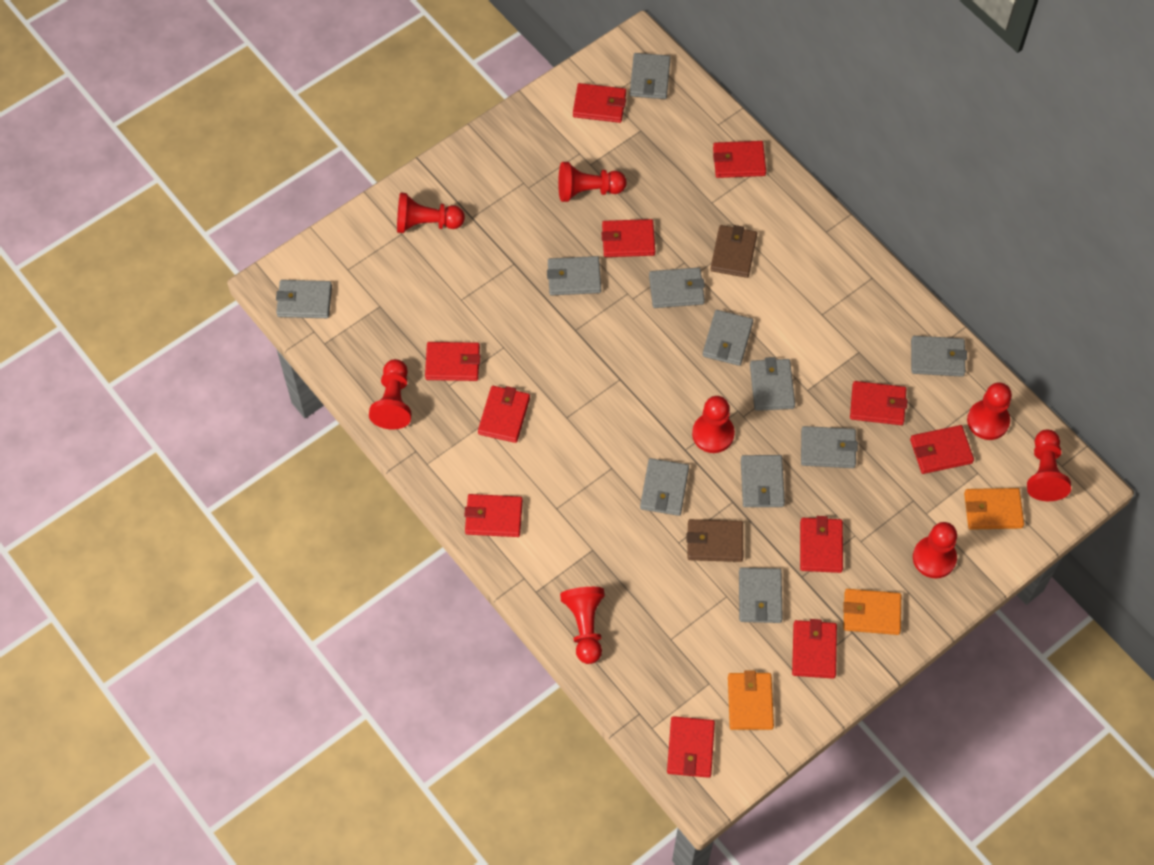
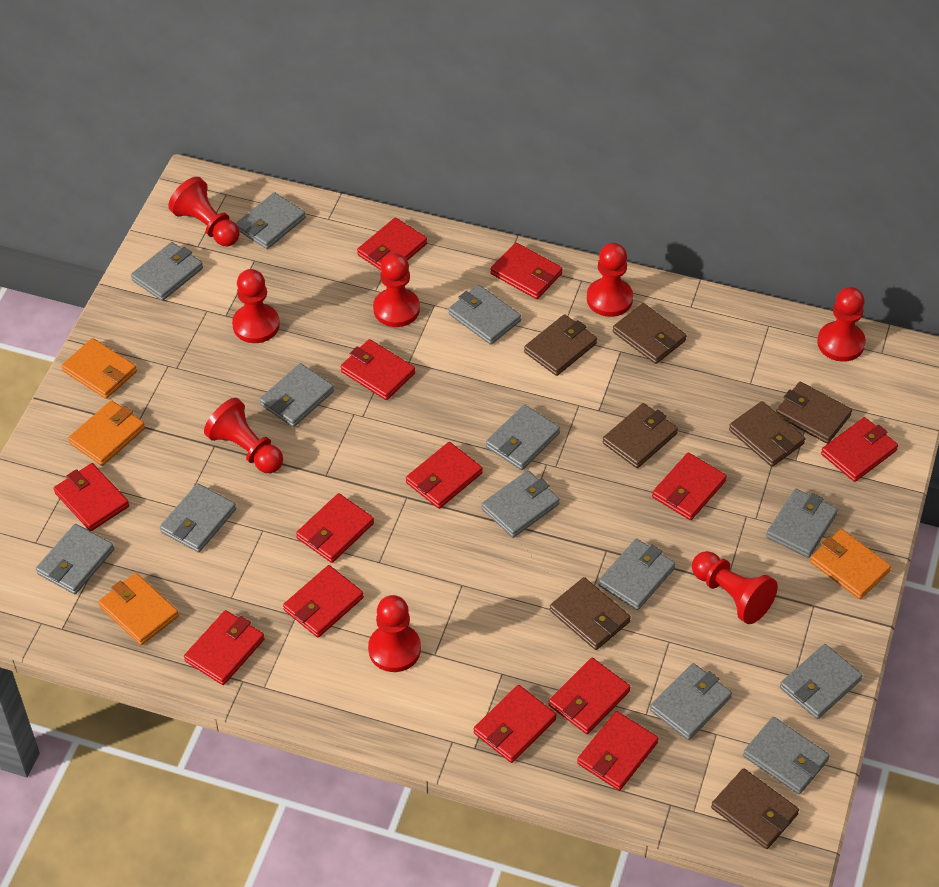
brown wallet: [686,519,743,562] [711,225,757,278] = 2 -> [524,314,597,376] [550,577,631,650] [603,403,678,468] [613,303,687,364] [711,768,799,849] [729,401,806,467] [776,382,852,444] = 7
grey wallet: [276,280,332,318] [547,256,601,295] [630,53,671,99] [640,458,689,516] [649,268,705,308] [703,310,753,366] [739,567,783,623] [741,455,785,507] [750,357,795,411] [801,426,858,468] [911,336,967,377] = 11 -> [36,524,114,594] [131,242,203,301] [160,483,236,552] [236,192,306,249] [259,363,334,427] [448,285,521,345] [482,470,560,538] [486,404,560,470] [598,539,675,610] [650,663,732,740] [743,717,830,795] [766,489,838,558] [780,644,863,719] = 13
orange wallet: [728,670,774,730] [843,589,901,635] [964,488,1024,530] = 3 -> [62,338,137,399] [68,400,145,466] [98,573,179,645] [810,529,891,599] = 4
red wallet: [425,342,480,381] [464,494,523,537] [478,386,530,443] [573,83,626,123] [602,219,655,257] [667,716,715,778] [713,141,766,178] [792,619,837,679] [800,516,843,573] [850,381,908,425] [910,425,974,474] = 11 -> [54,463,129,531] [184,610,265,685] [283,565,364,638] [296,493,374,563] [340,339,415,400] [357,218,427,270] [406,442,483,509] [474,685,556,763] [490,243,563,299] [549,658,630,734] [577,711,658,791] [652,453,727,520] [821,417,898,482] = 13

